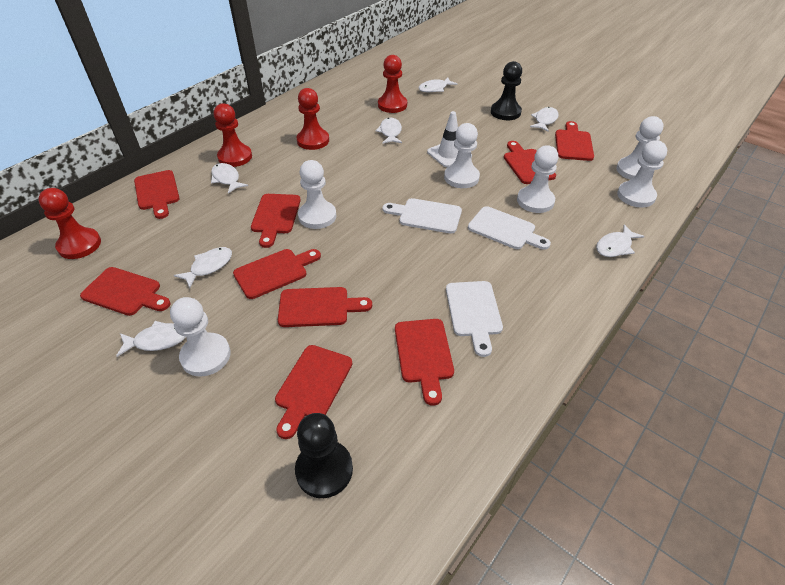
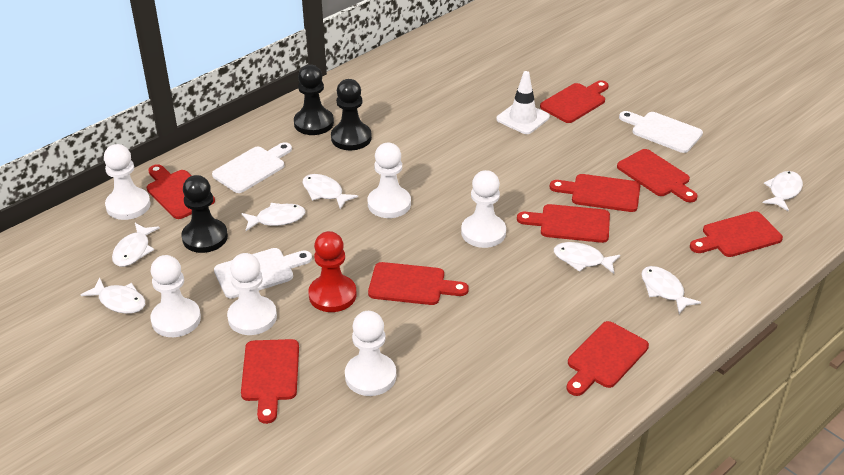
black pawn: [295,413,353,498] [491,61,522,120] = 2 -> [181,175,228,253] [294,65,334,135] [331,79,372,150] = 3
red pawn: [38,188,101,259] [214,103,252,167] [296,88,329,150] [378,55,407,113] = 4 -> [308,231,356,312] = 1

